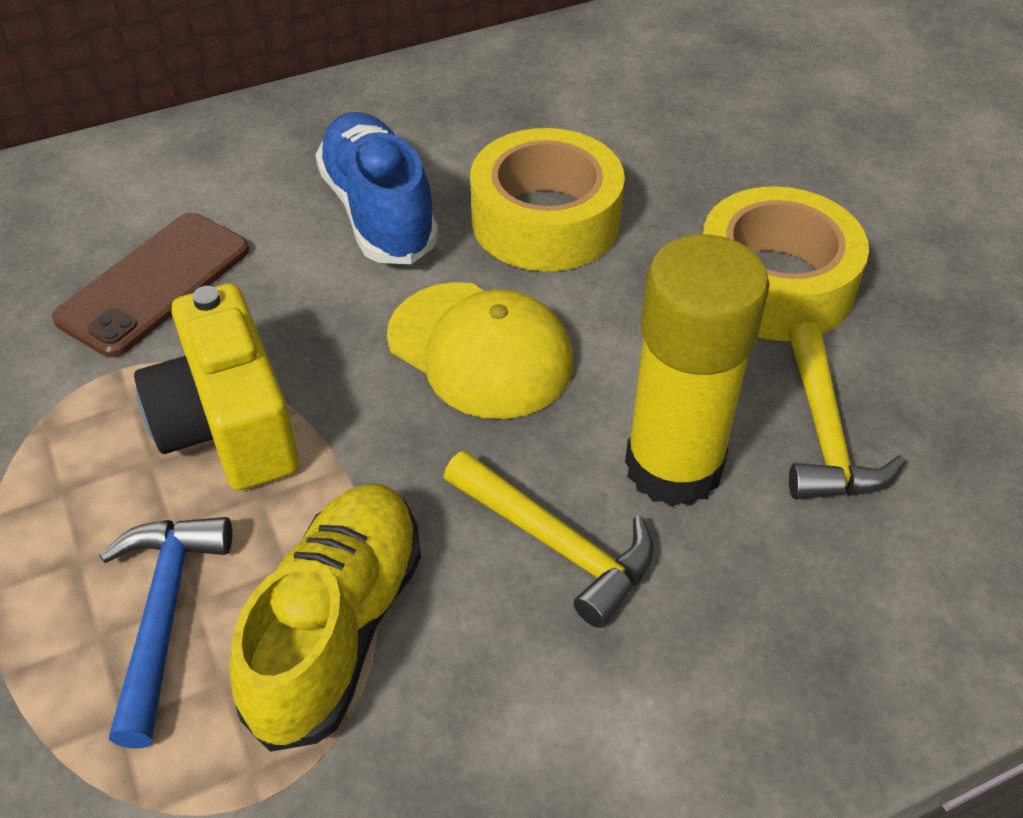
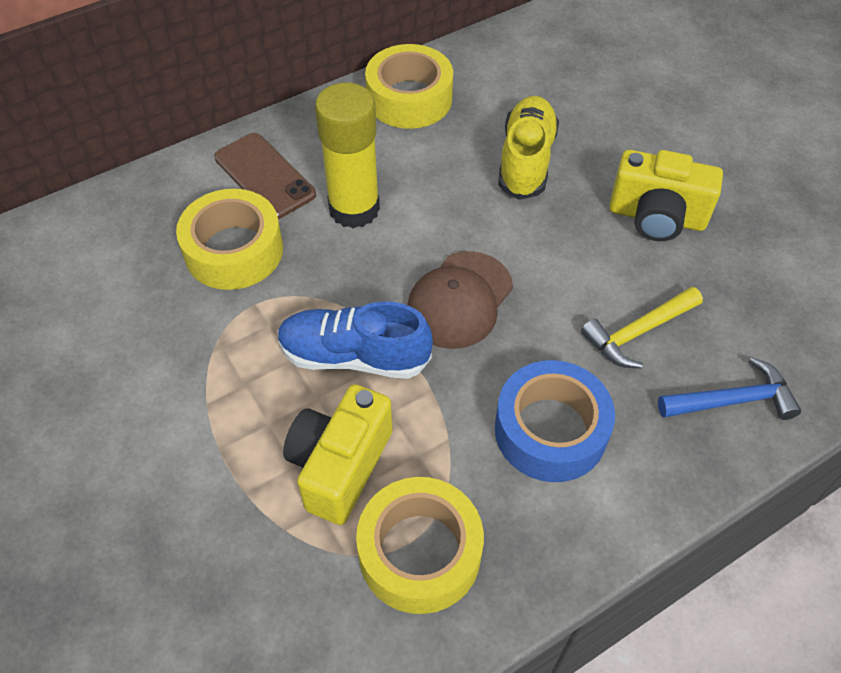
blue tape: none = 0 -> [495,360,615,482] = 1
brown cap: none = 0 -> [407,251,513,349] = 1
yellow camera: [134,284,299,491] = 1 -> [283,384,393,525] [609,150,723,241] = 2
yellow cap: [387,282,573,419] = 1 -> none = 0
yellow hammer: [444,451,654,628] [789,322,906,500] = 2 -> [581,287,703,368] = 1
yellow tape: [470,128,625,271] [703,186,869,341] = 2 -> [176,189,283,290] [356,477,484,614] [365,44,453,129] = 3

